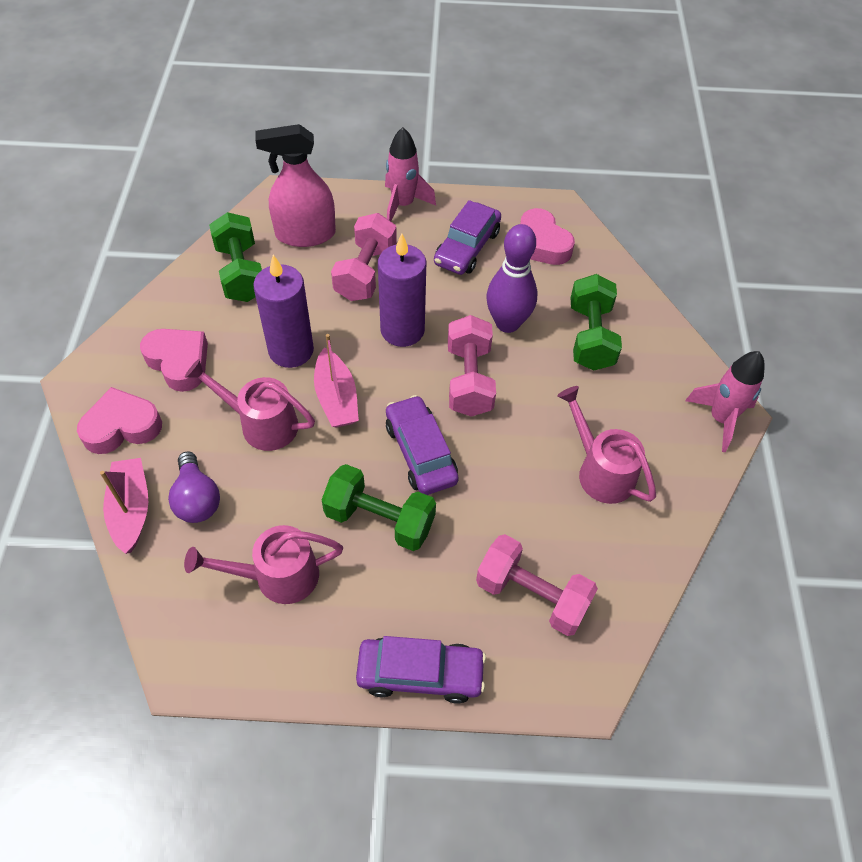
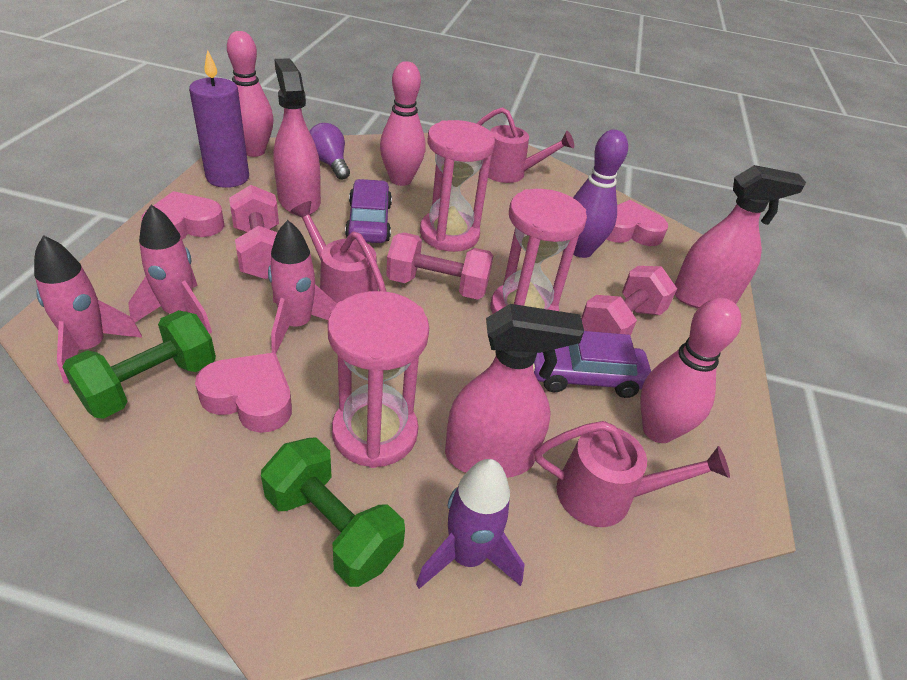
green dumbbell: [209,212,262,302] [322,464,436,551] [571,274,622,370] = 3 -> [62,310,216,419] [261,437,405,587] = 2
pink boat: [100,458,148,554] [314,334,359,428] = 2 -> none = 0
pink bowling pin: none = 0 -> [227,31,273,157] [380,61,426,186] [640,298,742,443] = 3
pink hourglass: none = 0 -> [327,291,429,468] [420,120,495,252] [491,189,587,314] = 3
pink rocket: [385,127,436,221] [685,351,764,452] = 2 -> [34,235,142,384] [128,205,212,334] [268,220,337,353] = 3
pink spray bottle: [255,124,336,247] = 1 -> [273,58,321,216] [445,304,584,478] [674,165,806,308] = 3
purple candle: [254,255,314,368] [378,234,426,347] = 2 -> [189,50,249,188] = 1
purple car: [356,636,486,704] [386,395,459,495] [434,200,501,275] = 3 -> [345,179,392,243] [533,331,651,398] = 2
purple rocket: none = 0 -> [416,459,525,589] = 1

